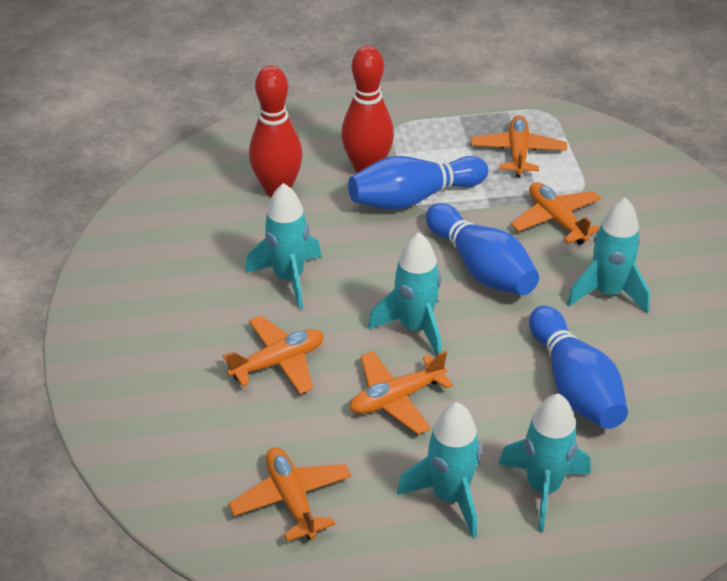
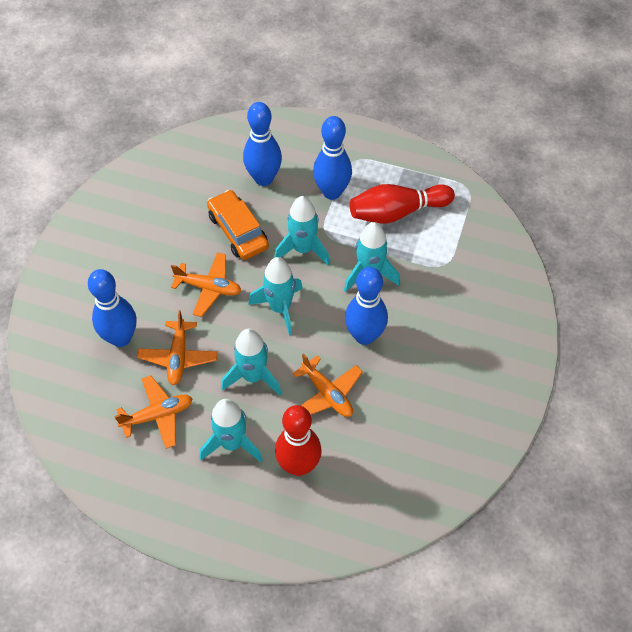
blue bowling pin: [348,156,488,210] [426,203,539,295] [529,306,628,429] = 3 -> [88,269,136,347] [243,102,282,186] [313,116,352,200] [345,267,388,345] = 4
orange car: none = 0 -> [207,190,269,260] = 1
orange plane: [223,316,324,394] [229,447,351,541] [350,351,453,434] [471,115,567,177] [511,182,601,245] = 5 -> [114,375,193,449] [137,310,218,385] [171,253,241,317] [292,353,363,417] = 4

